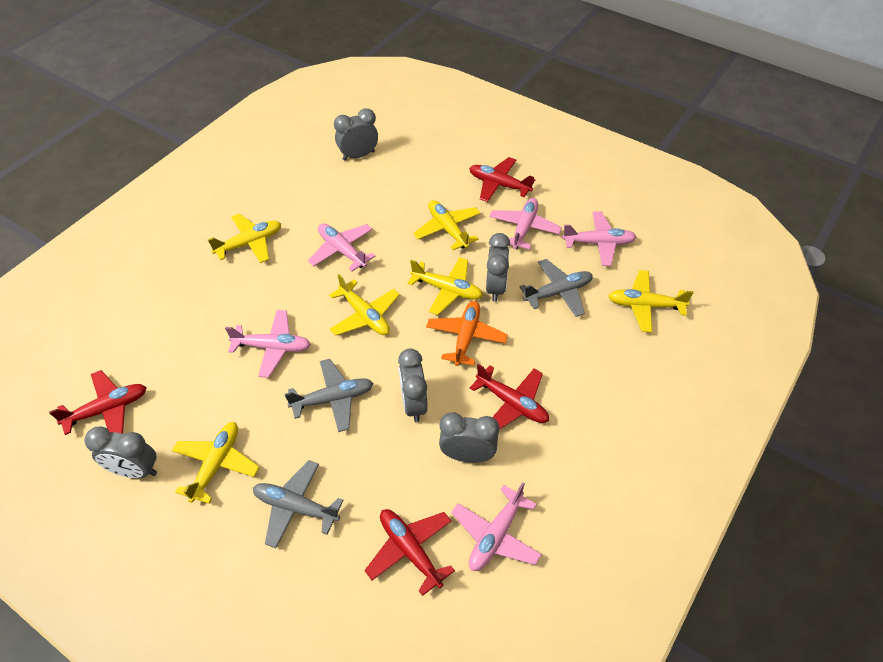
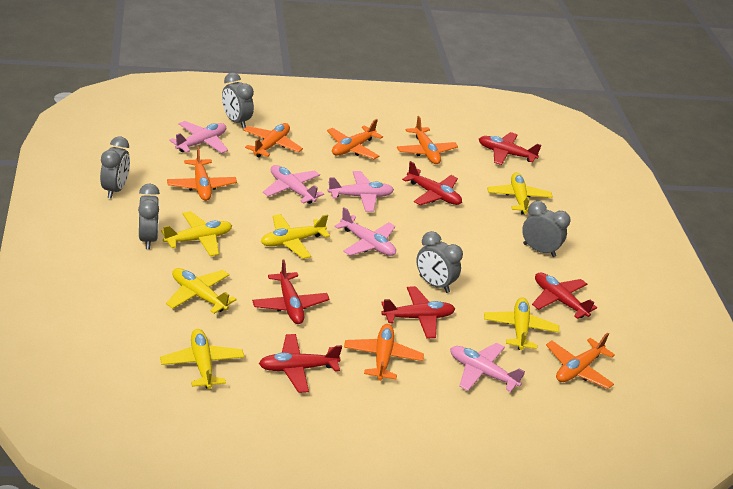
grey plane: [253,460,344,548] [285,359,373,432] [520,259,593,317] = 3 -> none = 0
orange plane: [426,301,508,366] = 1 -> [167,147,237,201] [243,123,303,157] [327,119,383,159] [344,324,424,381] [397,116,458,164] [546,333,615,389] = 6
red plane: [49,370,147,435] [365,509,455,596] [469,157,535,202] [470,364,549,430] = 4 -> [252,259,329,324] [259,334,342,393] [381,286,455,339] [402,161,462,205] [479,132,542,165] [532,272,597,319] = 6

